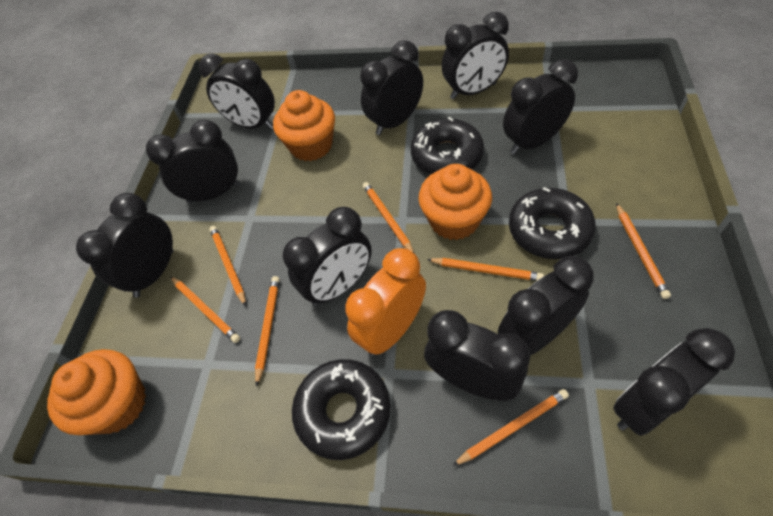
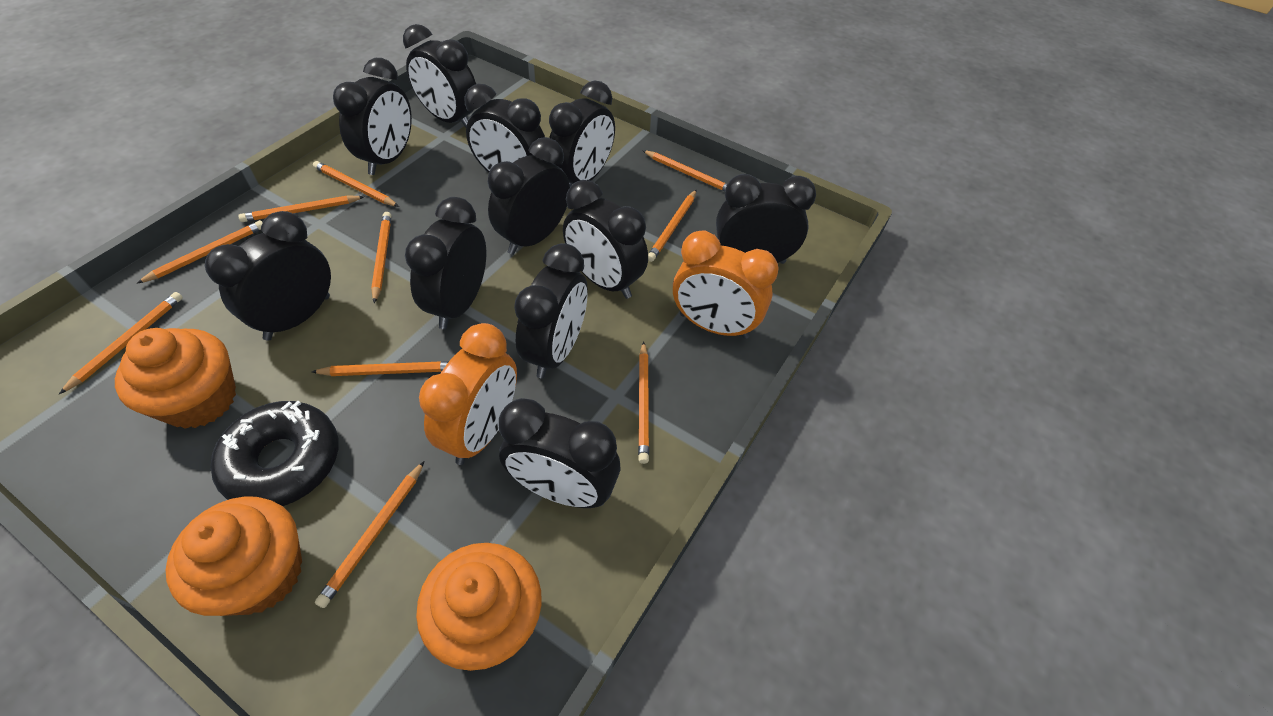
black clock: [76,193,174,298] [146,120,240,204] [199,54,275,129] [283,207,372,306] [360,40,423,135] [424,310,530,401] [442,12,509,99] [498,256,594,355] [503,59,578,155] [613,328,735,436] = 10 -> [205,211,331,341] [333,58,412,175] [403,24,476,127] [405,197,486,329] [465,84,545,172] [488,137,570,255] [499,398,621,508] [514,243,587,378] [549,80,615,187] [563,180,648,299] [716,174,816,264] = 11
black donut: [292,359,391,460] [411,117,484,174] [509,187,596,259] = 3 -> [211,401,339,506] = 1
orange clock: [345,248,426,356] = 1 -> [419,323,517,465] [673,231,779,339] = 2
orange pencil: [170,276,240,343] [209,226,246,306] [255,276,279,387] [363,182,414,253] [427,258,544,281] [452,389,569,466] [616,203,671,299] = 7 -> [59,292,183,394] [136,220,263,284] [238,196,365,222] [312,361,448,376] [313,161,399,207] [315,461,424,608] [371,212,391,303] [638,341,649,464] [642,150,727,192] [648,190,696,262] = 10

